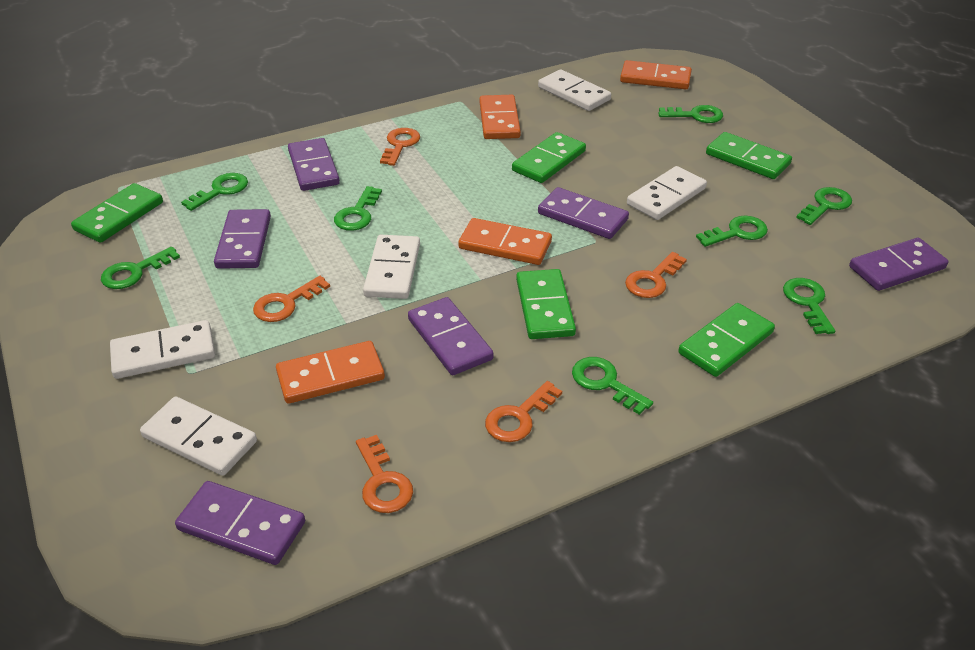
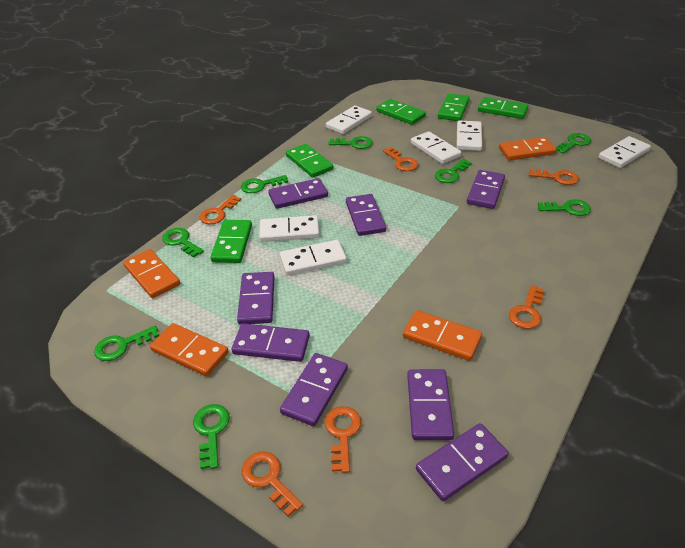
orange key: [253,276,330,322] [356,435,413,513] [380,128,420,166] [485,381,562,442] [625,252,687,298] = 5 -> [200,195,241,224] [242,452,303,517] [325,406,361,473] [383,147,418,171] [509,285,544,329] [529,169,579,185] = 6
purple domino: [175,481,305,565] [214,209,271,269] [288,138,340,191] [408,297,494,375] [538,187,629,239] [849,238,948,291] = 6 -> [232,323,310,362] [237,272,275,325] [268,178,328,209] [280,353,348,426] [346,194,386,236] [407,369,454,440] [416,423,509,501] [467,170,505,209] = 8
white domino: [110,320,215,379] [140,396,257,476] [363,235,420,299] [538,69,611,111] [627,166,707,220] = 5 -> [259,215,320,242] [280,240,347,276] [326,105,372,134] [411,131,461,164] [456,120,482,151] [598,136,651,168] = 6

